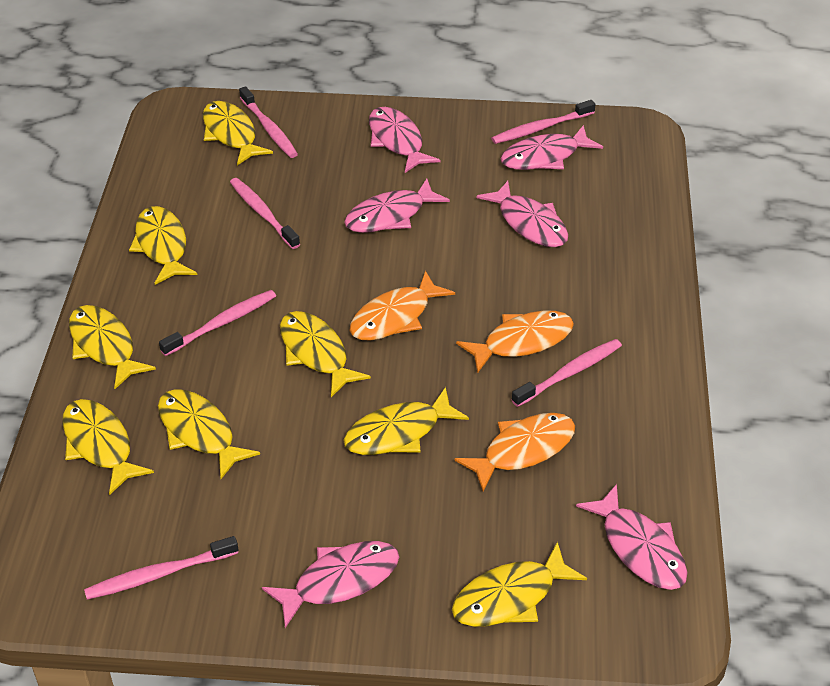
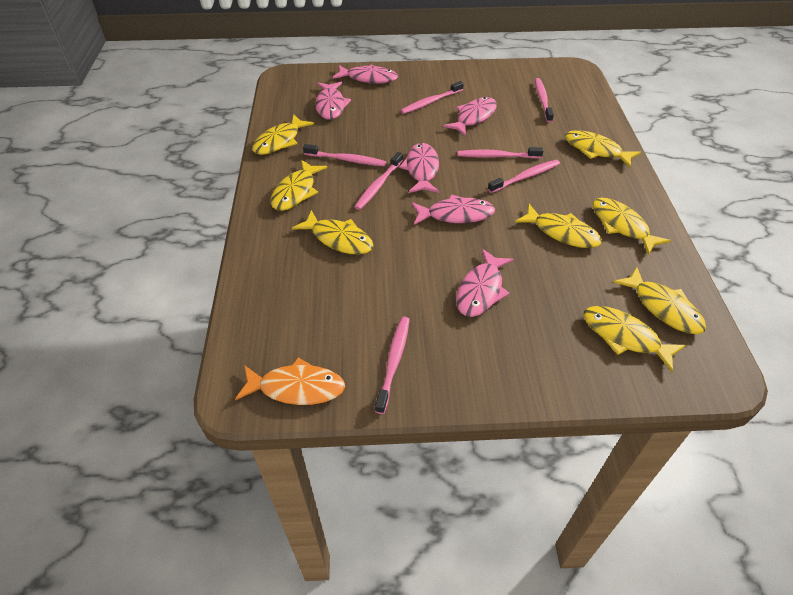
orange fish: [350,271,455,341] [454,413,575,492] [456,311,574,373] = 3 -> [235,358,345,405] = 1
pink toothbrush: [84,536,238,600] [159,290,276,356] [230,178,300,249] [239,86,298,158] [491,100,596,144] [512,339,622,407] = 6 -> [303,144,386,166] [355,152,403,210] [375,317,410,414] [400,81,464,114] [458,147,543,159] [488,160,560,193] [535,78,554,122] = 7

